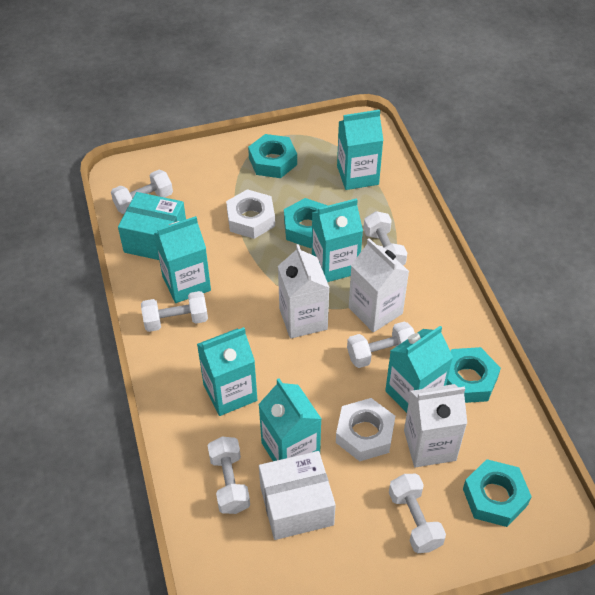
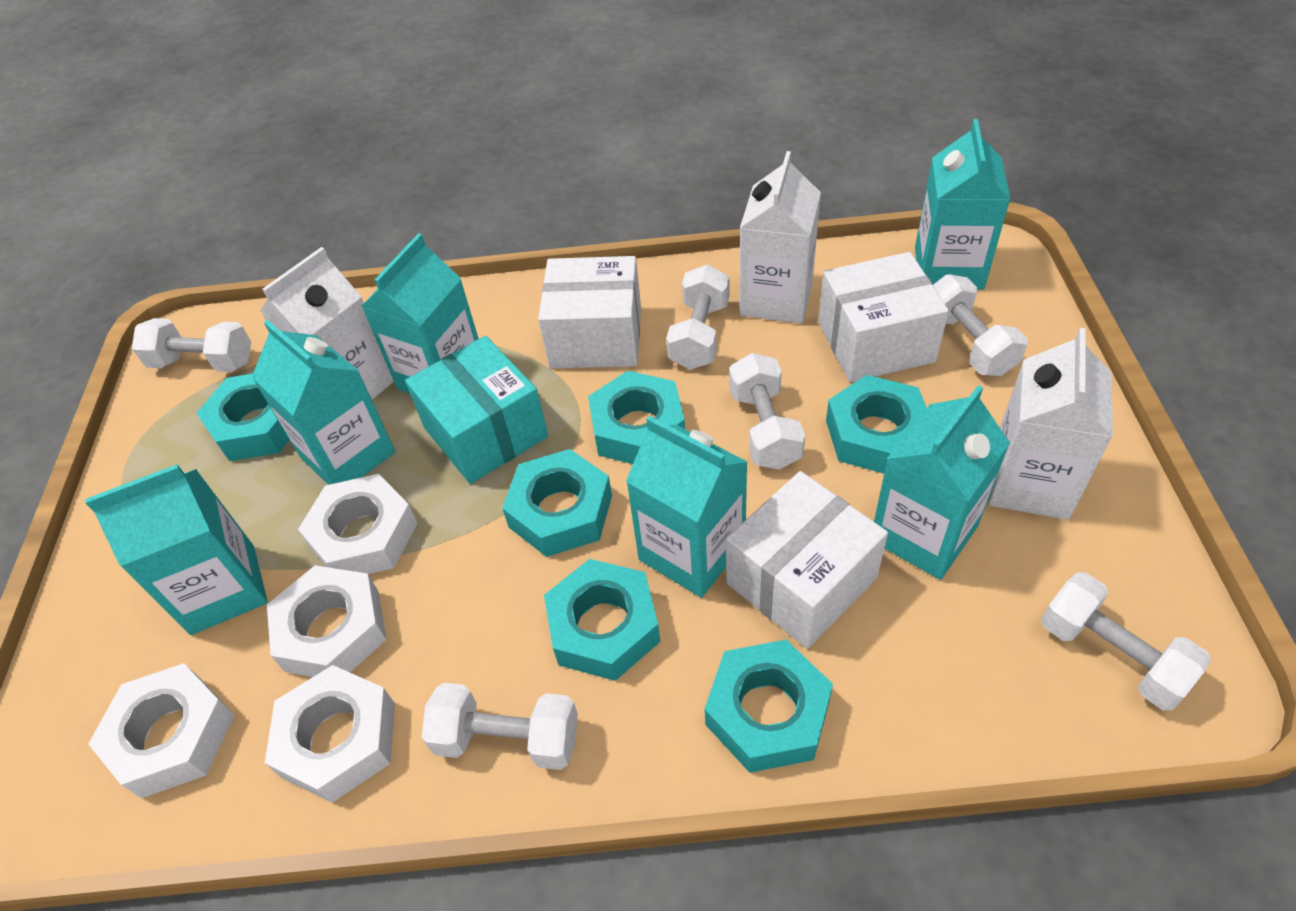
turquoise nut: [248,134,297,178] [284,198,328,248] [446,347,501,403] [463,459,532,527] = 4 -> [196,374,289,461] [502,449,612,557] [544,559,660,681] [588,371,685,464] [705,640,833,773] [826,375,927,474] = 6
white box: [259,451,336,540] = 1 -> [538,256,641,368] [726,471,888,649] [818,252,949,382] = 3
white nut: [226,189,275,239] [336,398,395,461] = 2 -> [88,663,235,798] [265,665,395,803] [267,565,386,677] [298,474,418,574] = 4

